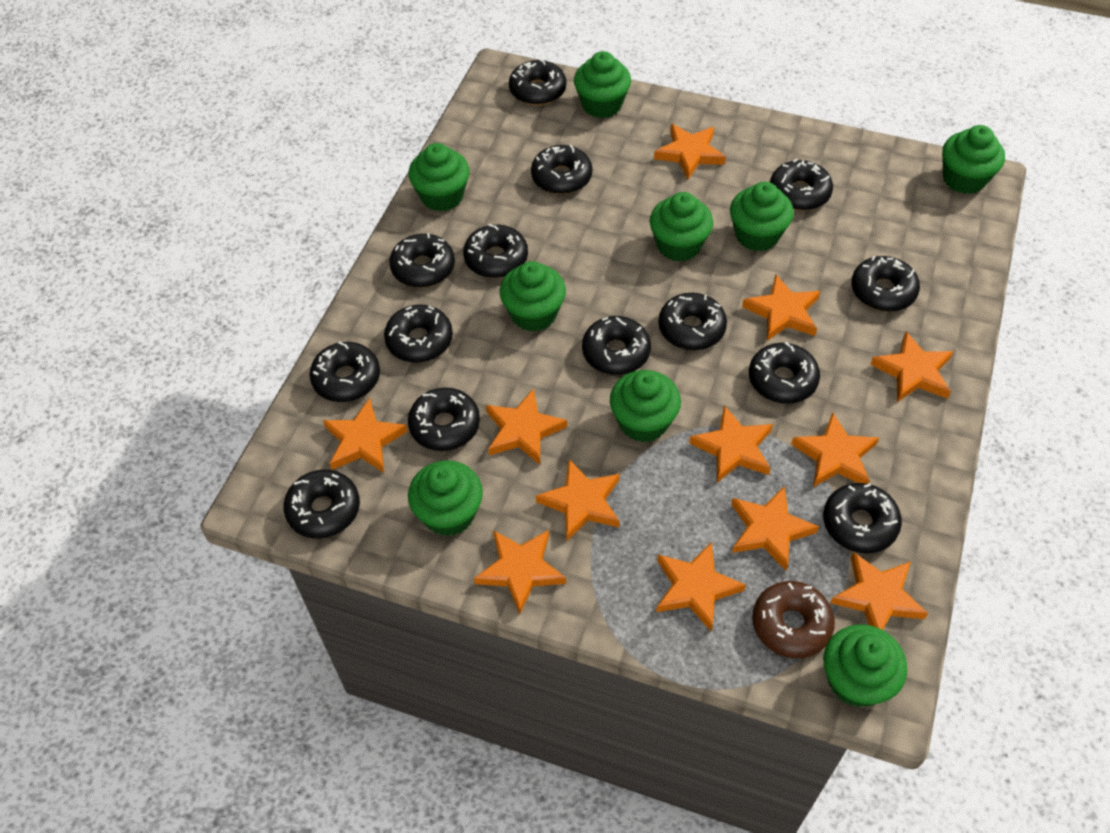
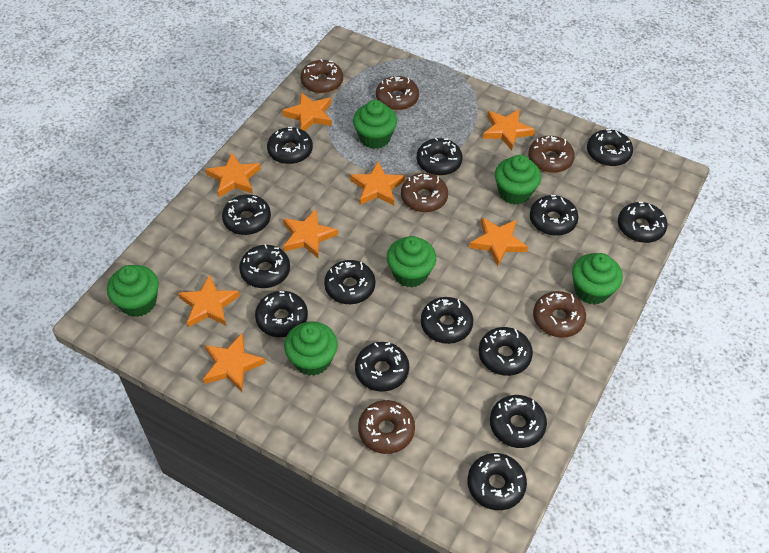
brown donut: [752,581,835,659] = 1 -> [300,59,343,94] [358,400,415,454] [376,76,419,110] [401,173,448,212] [528,136,575,173] [533,291,586,338] = 6
green cupcake: [408,460,483,536] [409,143,470,212] [500,261,566,332] [574,51,631,118] [610,370,681,442] [650,192,713,262] [730,182,794,251] [823,624,907,707] [942,125,1005,194] = 9 -> [107,265,159,317] [284,321,338,376] [353,100,397,149] [387,236,436,288] [495,155,541,205] [572,253,623,305] = 6
orange star: [323,398,408,473] [474,530,566,614] [486,389,567,465] [536,460,620,541] [654,124,726,180] [656,542,746,631] [689,405,773,483] [731,487,819,571] [742,274,820,341] [791,412,879,487] [830,552,928,630] [870,332,954,402] = 12 -> [178,274,240,327] [203,334,266,392] [206,153,261,197] [282,92,332,131] [283,209,338,258] [350,162,405,205] [469,218,528,266] [483,109,535,150] = 8

